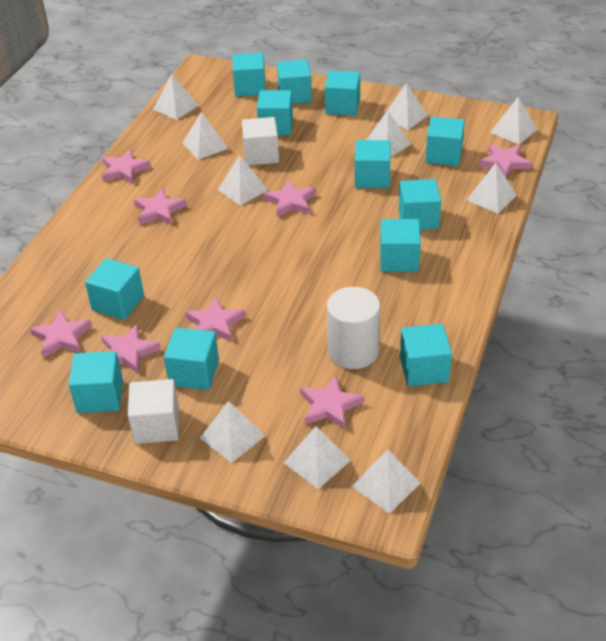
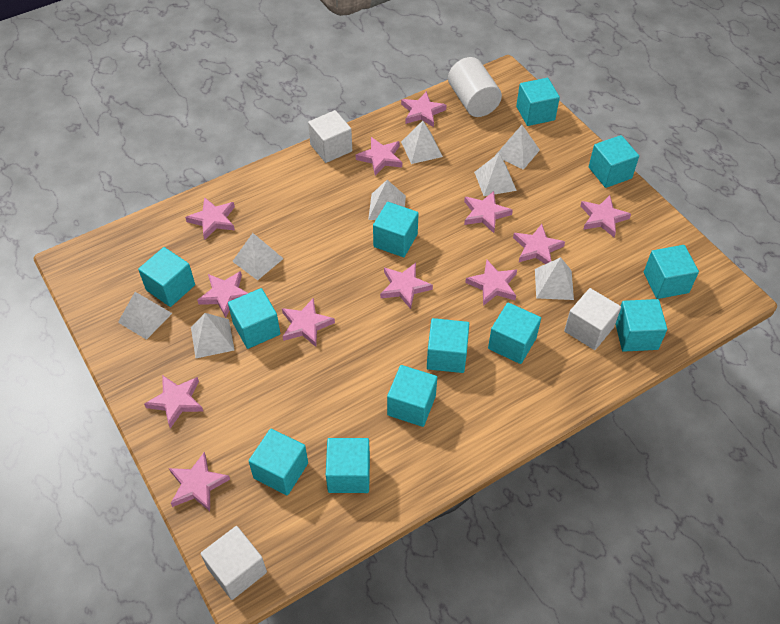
pink star: [30,310,92,358] [101,324,161,373] [102,149,151,184] [134,188,187,225] [185,297,245,342] [264,180,316,217] [300,375,364,430] [479,144,532,177] = 8 -> [144,375,204,428] [169,452,230,511] [185,197,235,240] [197,271,248,318] [282,298,335,347] [356,137,402,176] [380,263,433,309] [401,91,447,127] [464,191,513,233] [465,260,517,306] [513,224,565,264] [580,195,631,237] = 12
white cube: [128,379,179,444] [242,117,279,165] = 2 -> [200,526,267,600] [308,110,352,163] [564,288,621,350] = 3
white pyramid: [153,74,199,120] [182,112,229,160] [200,401,266,463] [218,155,268,206] [284,426,351,489] [352,449,420,514] [366,110,411,156] [381,83,428,130] [466,163,517,214] [490,97,538,145] = 10 -> [118,292,172,340] [191,313,234,358] [232,233,284,280] [368,180,406,220] [401,121,443,164] [474,153,517,196] [495,125,540,170] [535,257,574,300] = 8

